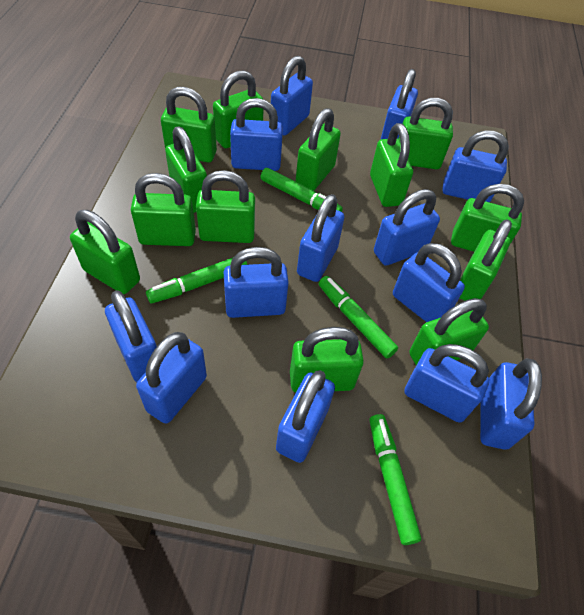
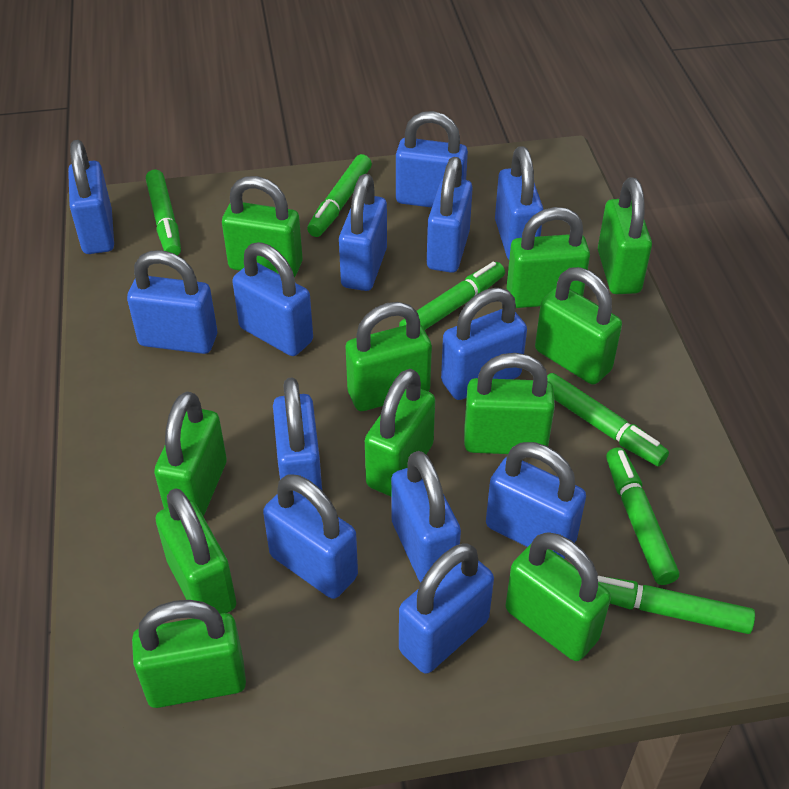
green marker: [146,257,247,303] [260,168,343,212] [319,276,398,358] [369,414,421,545] = 4 -> [146,170,181,256] [307,154,372,237] [399,261,505,330] [547,373,669,467] [598,576,755,634] [606,447,679,585] = 6
green padlock: [70,210,140,294] [131,173,196,246] [161,87,217,162] [165,127,207,213] [196,170,255,243] [213,70,263,148] [290,327,364,392] [296,108,341,191] [370,123,413,207] [398,98,453,169] [409,298,489,365] [451,184,524,252] [460,219,512,301] = 13 -> [132,600,246,708] [154,391,227,517] [155,488,236,614] [222,176,303,277] [345,302,432,411] [365,369,435,497] [464,353,555,454] [506,207,590,308] [506,533,611,661] [535,267,622,384] [598,177,652,294] = 11

